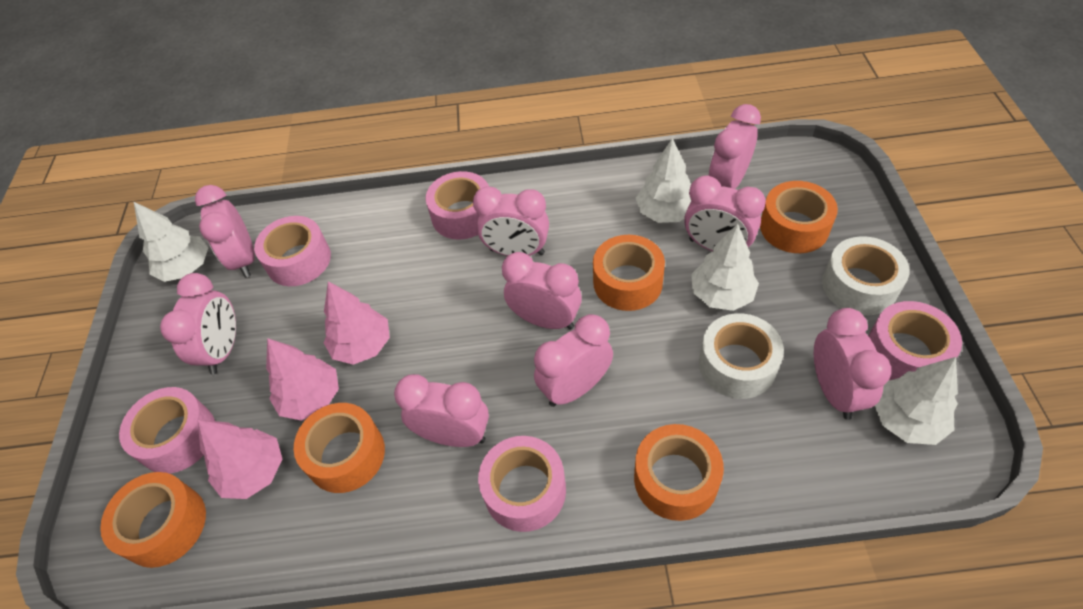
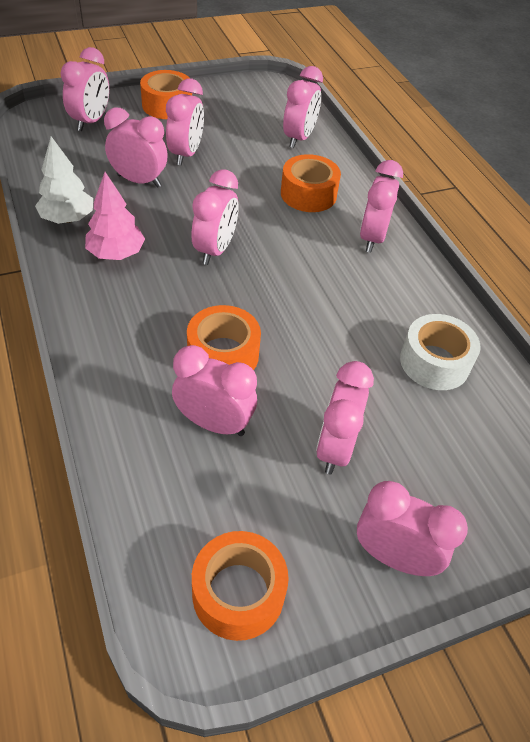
orange tape: [100,472,206,568] [294,403,385,493] [593,235,665,311] [634,424,724,521] [760,181,838,253] = 5 -> [140,70,192,119] [187,305,261,370] [192,531,289,641] [281,154,341,212] = 4
pink tape: [119,387,215,474] [254,216,331,286] [426,171,489,240] [478,436,566,532] [868,301,962,380] = 5 -> none = 0
pink tree: [198,420,283,499] [266,338,339,421] [324,281,390,365] = 3 -> [85,172,145,260] = 1
white tape: [699,313,784,399] [822,236,910,315] = 2 -> [400,314,481,390] = 1
white tree: [133,201,208,282] [636,138,691,223] [691,224,759,311] [875,357,958,445] = 4 -> [35,136,93,224] = 1

